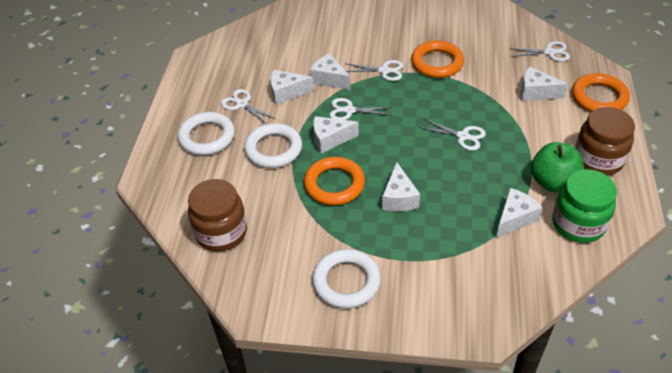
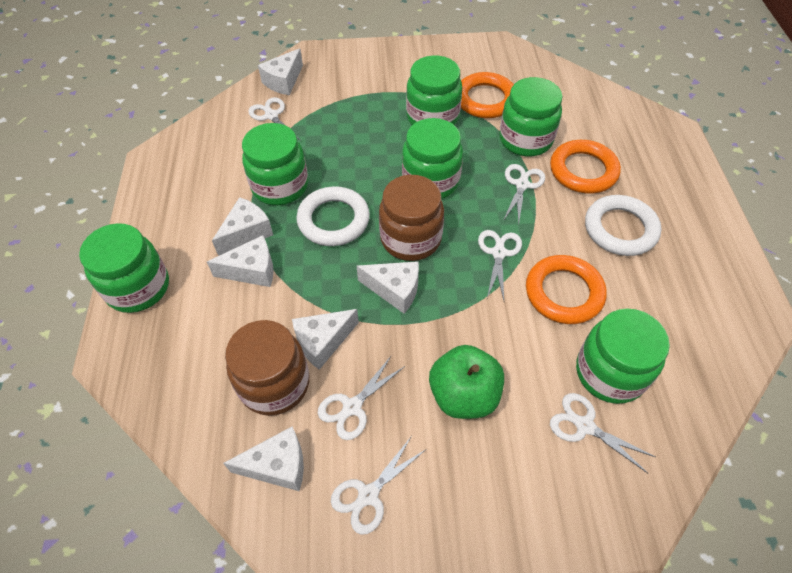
green jar: [552,169,617,243] = 1 -> [79,223,169,313] [242,123,308,205] [402,118,463,199] [406,56,462,125] [499,77,563,156] [576,308,670,404] = 6
white ring: [178,112,235,155] [244,123,302,168] [312,249,381,309] = 3 -> [296,186,370,246] [585,195,661,256] = 2
white scissors: [221,89,276,124] [329,98,393,120] [345,60,403,81] [419,119,486,151] [509,41,570,61] = 5 -> [248,97,301,141] [318,355,405,440] [331,437,425,535] [478,230,522,300] [503,164,545,226] [550,393,655,474] = 6

